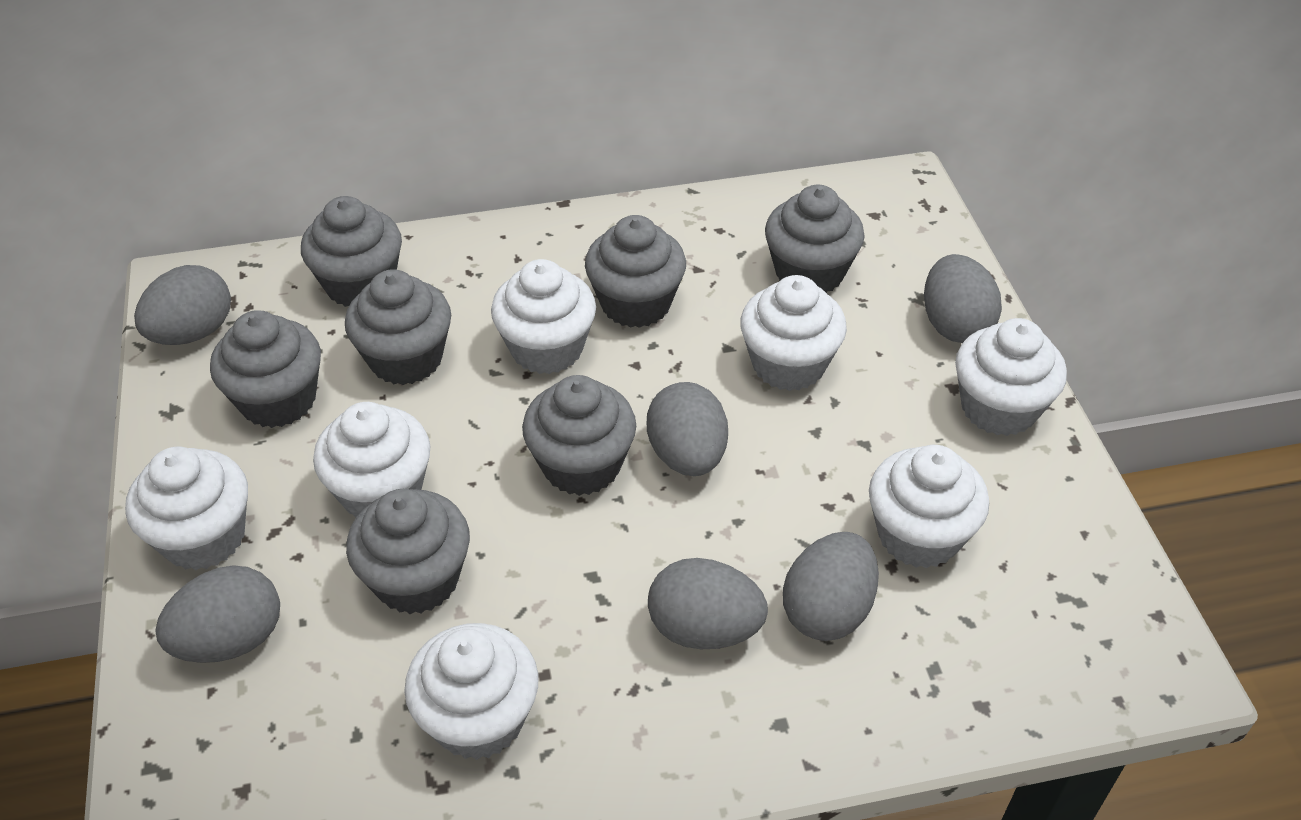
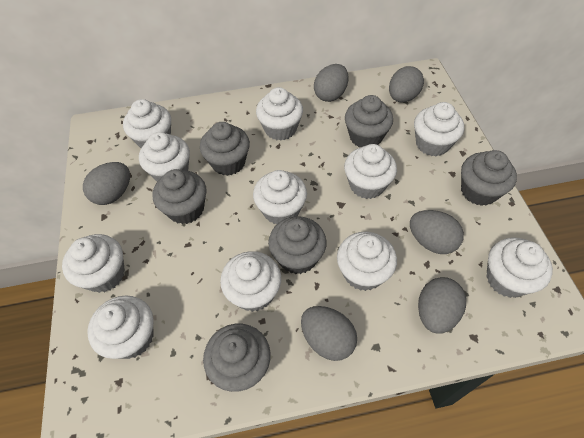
grey cupcake: [210,310,321,428] [301,196,402,307] [345,269,451,385] [346,489,470,614] [522,375,636,496] [585,215,686,328] [765,185,865,293] = 7 -> [153,169,207,224] [200,122,250,176] [203,324,271,392] [268,216,327,274] [345,95,393,147] [461,150,517,206] = 6
white cupcake: [125,446,248,570] [313,402,430,518] [404,623,539,760] [491,259,596,374] [740,275,847,391] [869,445,989,568] [955,318,1067,436] = 7 -> [62,234,125,293] [87,295,154,359] [123,99,171,148] [139,132,190,182] [220,251,281,312] [253,170,307,224] [256,87,303,141] [337,232,397,291] [344,144,397,199] [414,102,464,156] [487,238,553,298] = 11

